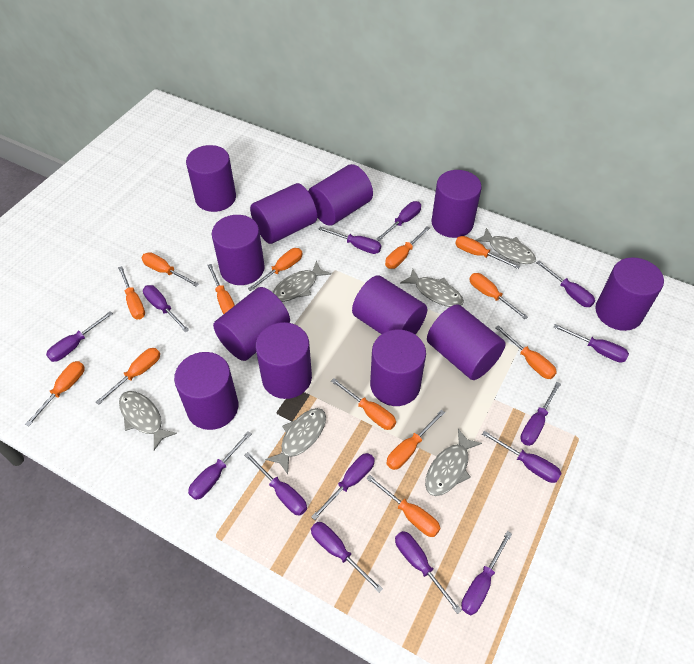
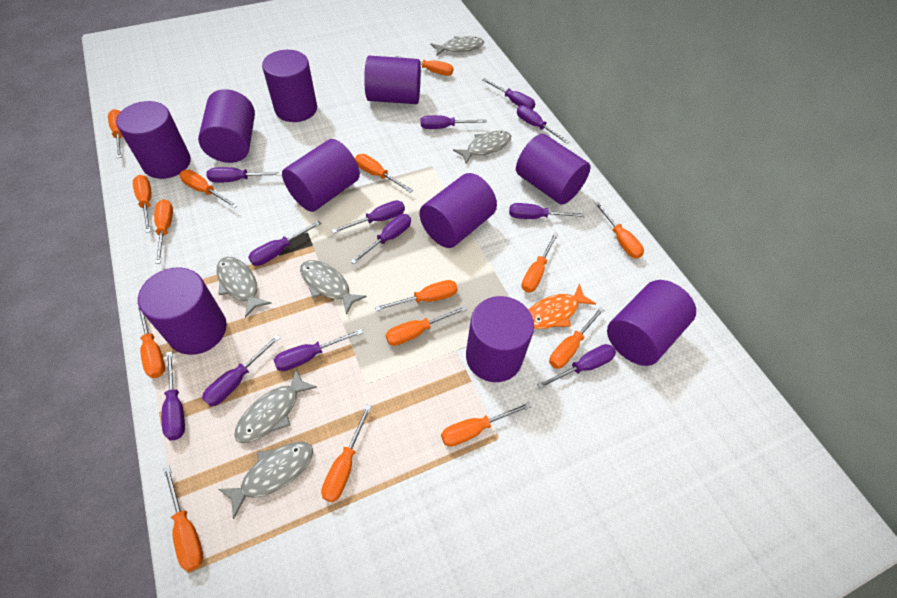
orange fish: none = 0 -> [529,283,596,329] = 1
orange screwdriver: [25,361,84,427] [96,348,160,405] [118,266,145,319] [142,252,199,287] [207,264,235,314] [248,248,302,291] [331,378,396,430] [366,475,441,537] [385,226,430,269] [386,410,445,470] [455,236,520,269] [469,273,528,320] [495,325,557,379] = 13 -> [108,109,123,158] [133,175,152,233] [137,304,165,378] [154,199,173,264] [163,466,203,571] [180,170,238,208] [321,404,372,502] [355,154,413,193] [375,280,458,311] [385,306,467,346] [396,56,454,76] [441,402,531,447] [522,232,558,292] [549,307,604,369] [594,201,644,259] = 15
purple cylinder: [174,352,238,430] [186,145,236,212] [212,215,265,285] [213,287,290,361] [250,183,317,244] [256,322,312,399] [308,164,373,226] [352,275,427,335] [370,329,426,406] [427,304,506,380] [431,170,482,238] [595,257,664,331] = 12 -> [116,101,191,179] [138,267,227,355] [198,89,255,163] [262,50,317,122] [282,139,360,212] [364,56,421,104] [419,173,497,248] [466,296,534,382] [516,134,591,205] [607,280,696,366] = 10
purple screwdriver: [46,311,113,362] [143,285,189,332] [188,431,251,500] [244,452,307,515] [311,453,375,520] [311,522,383,593] [318,227,381,254] [376,201,421,241] [395,531,462,614] [461,531,512,615] [482,431,562,483] [520,382,561,446] [536,261,595,307] [554,324,629,362] = 14 -> [162,351,185,440] [202,335,281,406] [207,167,282,183] [248,221,322,266] [274,329,363,371] [332,200,405,233] [350,214,411,264] [421,115,487,129] [482,78,535,110] [509,203,585,219] [517,105,569,144] [537,344,616,389] = 12

